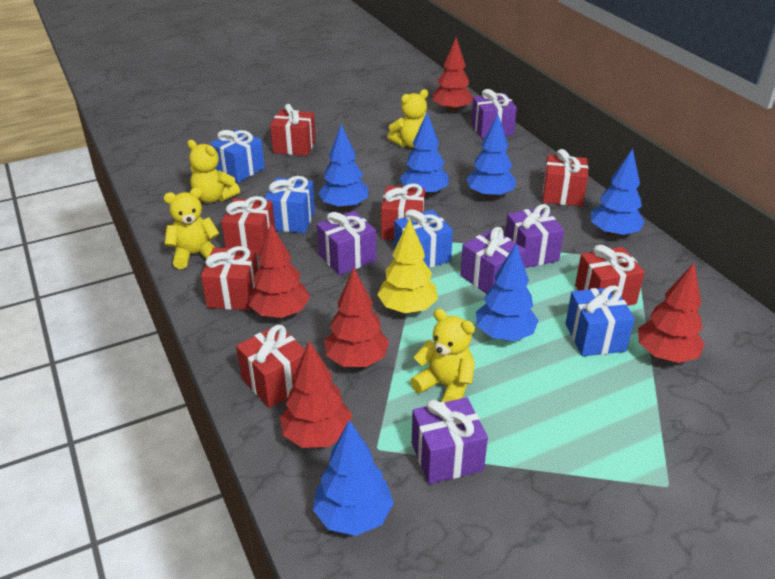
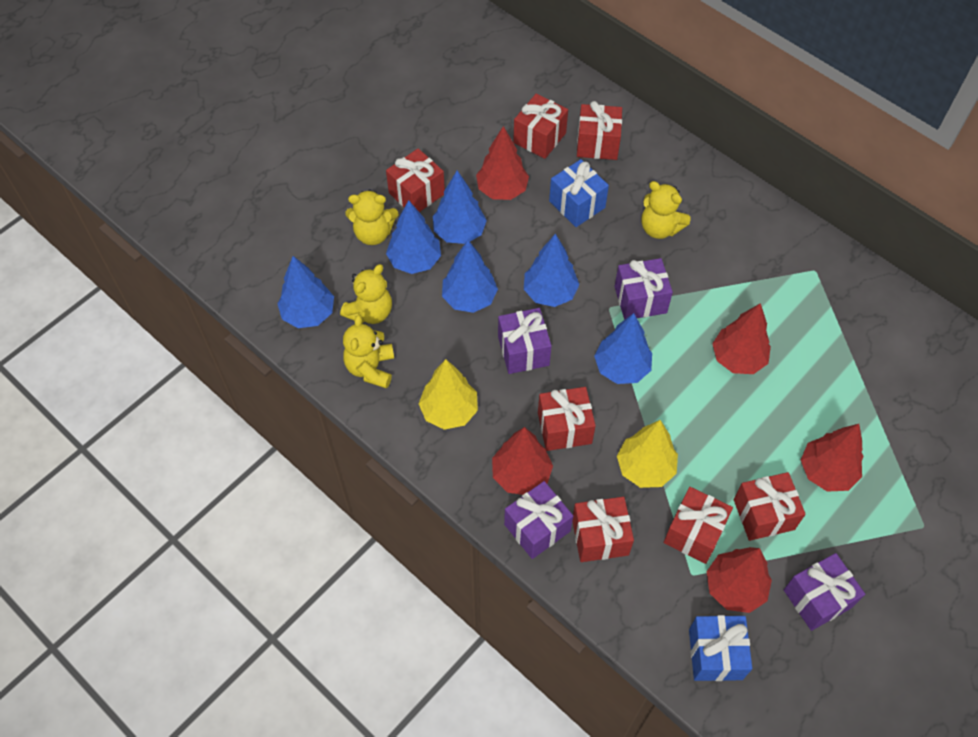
blue gift: [210,129,265,183] [265,176,315,233] [394,209,453,268] [565,285,635,356] = 4 -> [549,159,609,227] [689,615,752,681] = 2
purple gift: [317,211,376,275] [412,397,488,484] [460,227,526,294] [471,89,517,139] [505,204,564,268] = 5 -> [498,308,552,374] [504,481,573,559] [615,258,673,320] [784,553,865,631] = 4
yellow tree: [377,218,438,314] = 1 -> [419,359,478,430] [617,420,678,488] = 2

